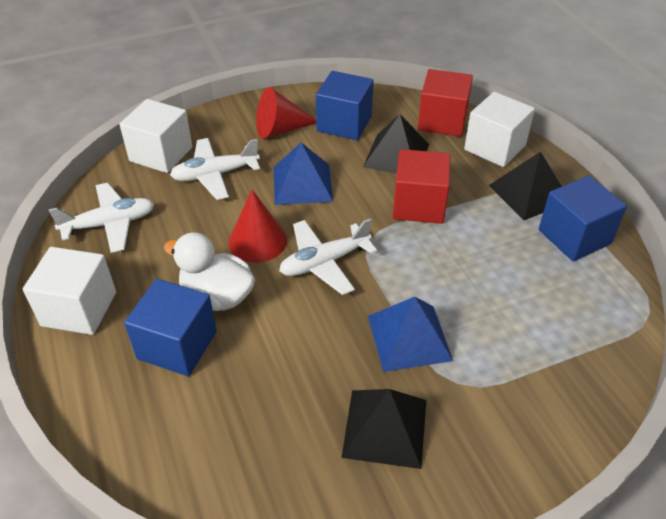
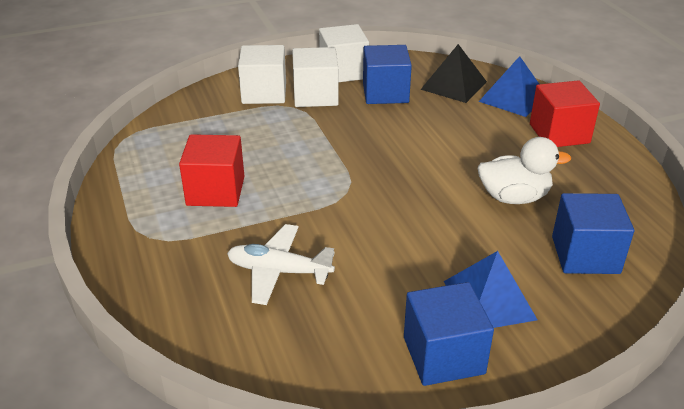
black pyramid: [342,389,426,469] [363,114,429,174] [489,151,562,220] = 3 -> [420,44,487,103] = 1
red cone: [228,190,287,263] [256,87,316,139] = 2 -> none = 0
white plane: [49,183,154,253] [170,138,260,200] [279,218,377,295] = 3 -> [227,224,335,305] = 1

